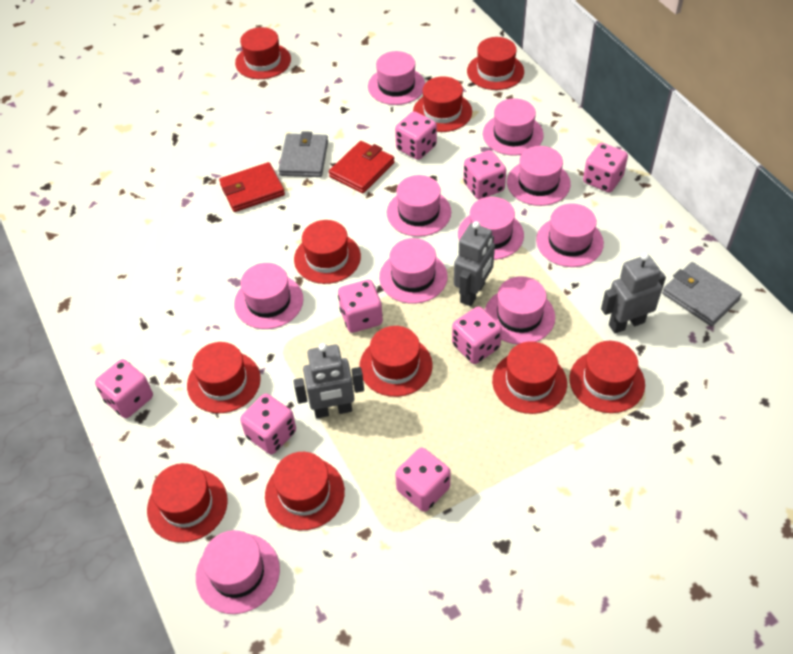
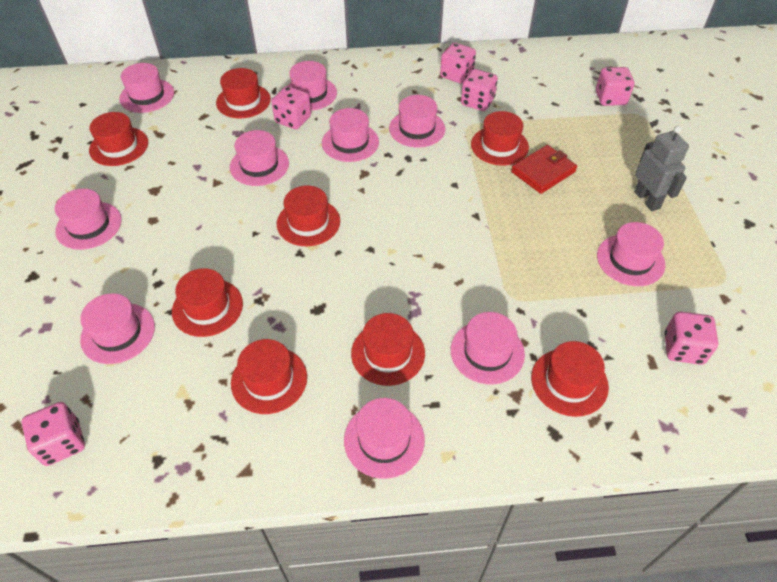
grey robot: [293,343,364,418] [454,221,495,306] [601,253,666,333] = 3 -> [634,126,689,211] = 1
grey wallet: [278,131,328,177] [662,262,742,326] = 2 -> none = 0
pink dice: [95,359,153,418] [240,393,296,454] [338,280,383,333] [395,111,437,160] [395,447,451,512] [452,306,502,364] [463,150,506,200] [583,143,628,192] = 8 -> [22,402,85,466] [271,86,311,129] [440,43,476,84] [461,69,498,111] [596,67,634,106] [665,312,718,365] = 6
red hat: [147,463,228,543] [187,342,261,413] [235,27,291,79] [265,452,345,530] [294,220,361,284] [359,326,433,397] [413,76,472,132] [467,37,524,90] [492,341,567,414] [570,341,645,413] = 10 -> [89,112,148,166] [172,268,243,337] [216,68,271,118] [231,339,307,414] [277,186,340,246] [351,313,425,386] [471,111,529,166] [531,341,609,417] = 8
red wallet: [219,162,285,212] [329,141,395,194] = 2 -> [511,145,577,194] = 1

